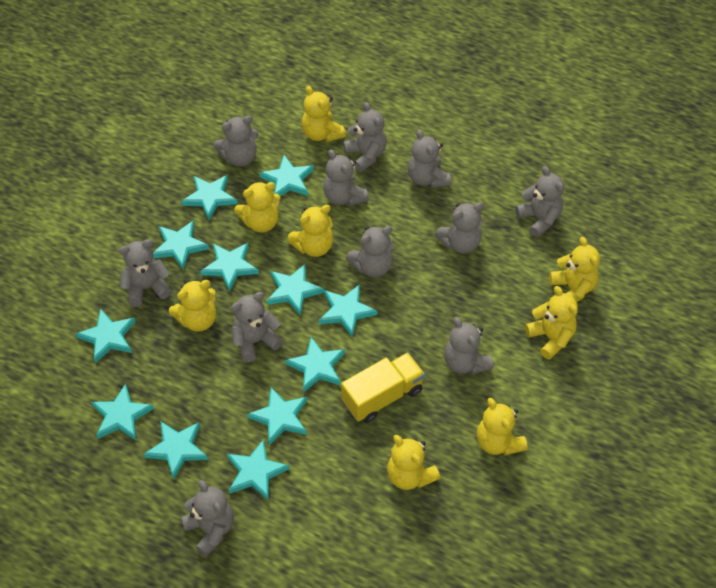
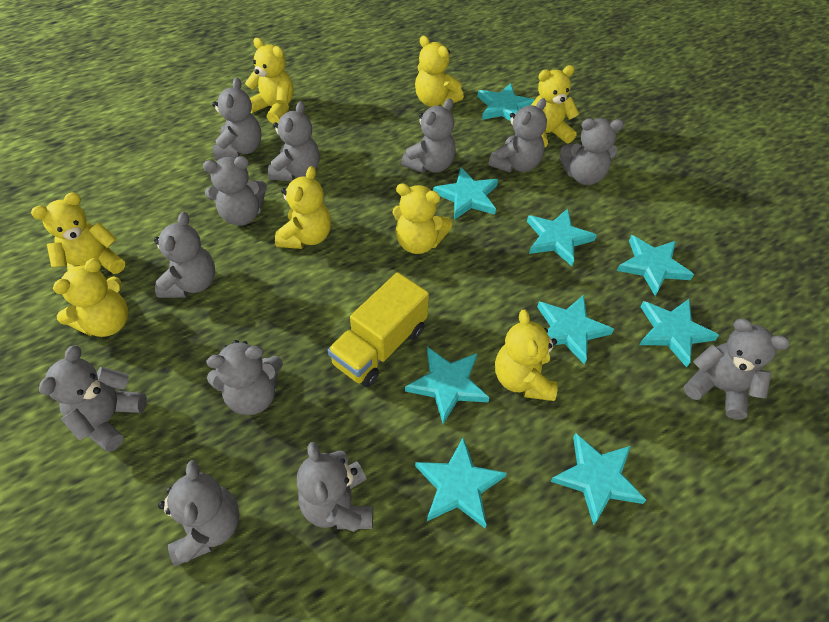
grey teddy bear: [119,239,171,307] [181,480,234,557] [214,115,258,166] [231,292,283,363] [323,150,369,206] [343,102,387,172] [346,226,393,277] [408,129,451,188] [435,202,484,253] [444,317,494,374] [515,166,564,237] = 11 -> [39,345,147,452] [154,212,215,298] [158,460,239,566] [203,156,267,226] [206,340,283,415] [212,77,262,160] [268,101,320,181] [297,442,373,532] [401,99,456,173] [488,98,547,173] [559,118,624,185] [684,319,790,419] = 12
turquoise star: [76,308,136,363] [91,384,154,440] [143,421,208,480] [153,221,209,270] [181,175,238,220] [200,243,259,292] [227,439,290,501] [247,387,307,446] [259,155,314,197] [267,264,324,316] [285,337,345,393] [319,284,377,337] = 12 -> [405,347,490,424] [415,437,507,528] [433,167,498,220] [478,83,535,121] [527,208,597,266] [537,295,614,364] [550,433,646,525] [617,235,694,296] [639,299,719,368] = 9

